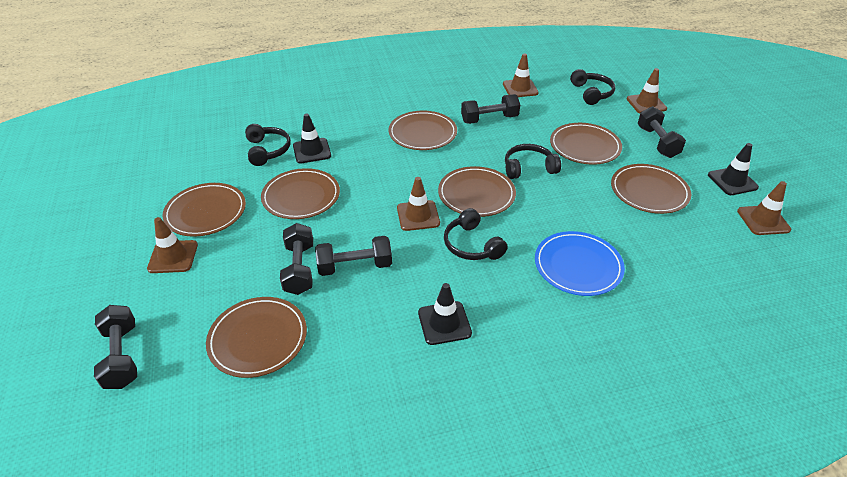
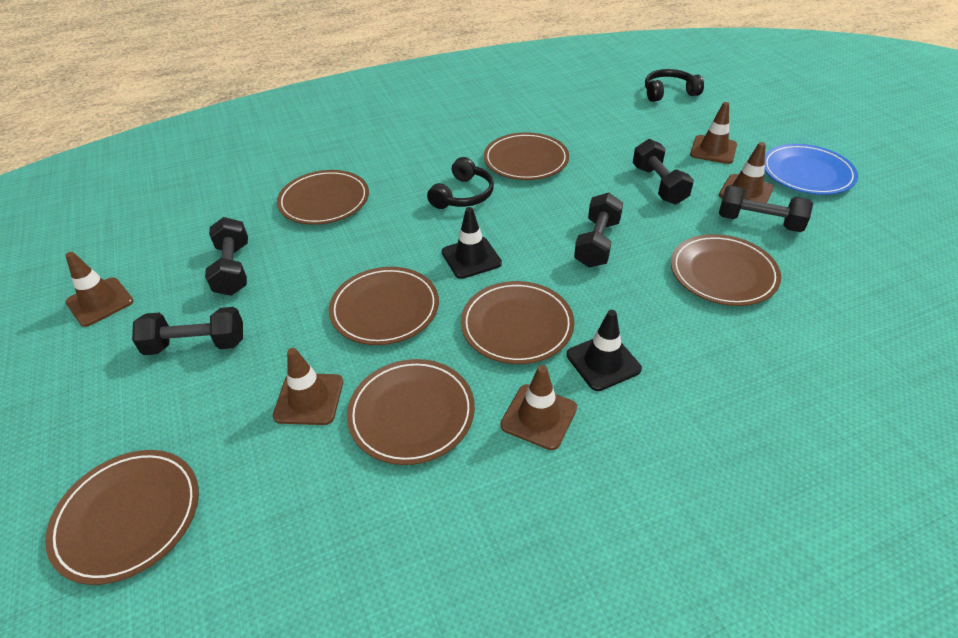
black headphones: [245,124,291,166] [444,208,508,260] [505,144,561,179] [570,69,615,105] = 4 -> [427,157,494,209] [645,69,704,102] = 2
black traffic cone: [293,114,331,163] [418,283,472,345] [708,143,759,195] = 3 -> [442,207,502,279] [566,310,642,391] = 2

